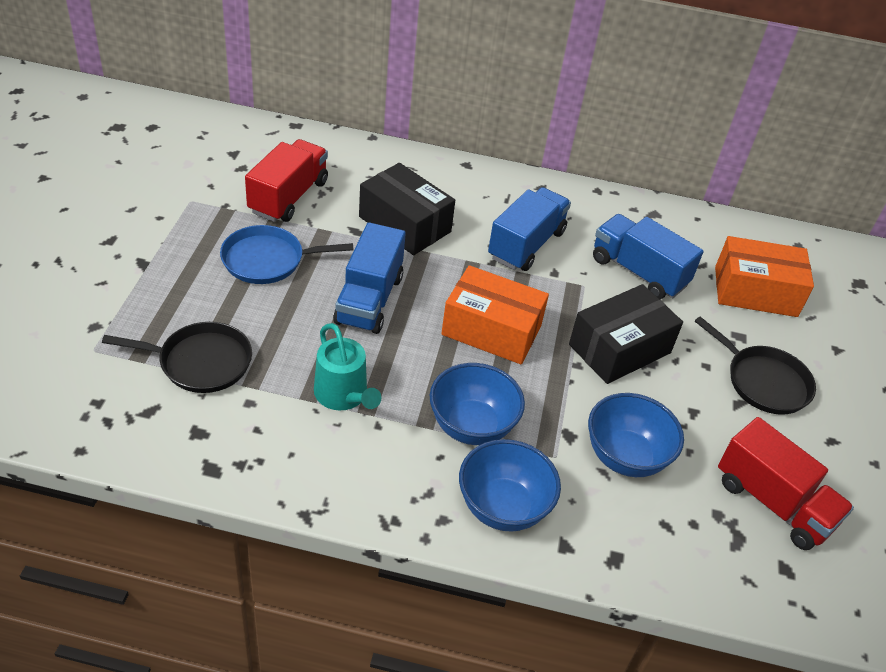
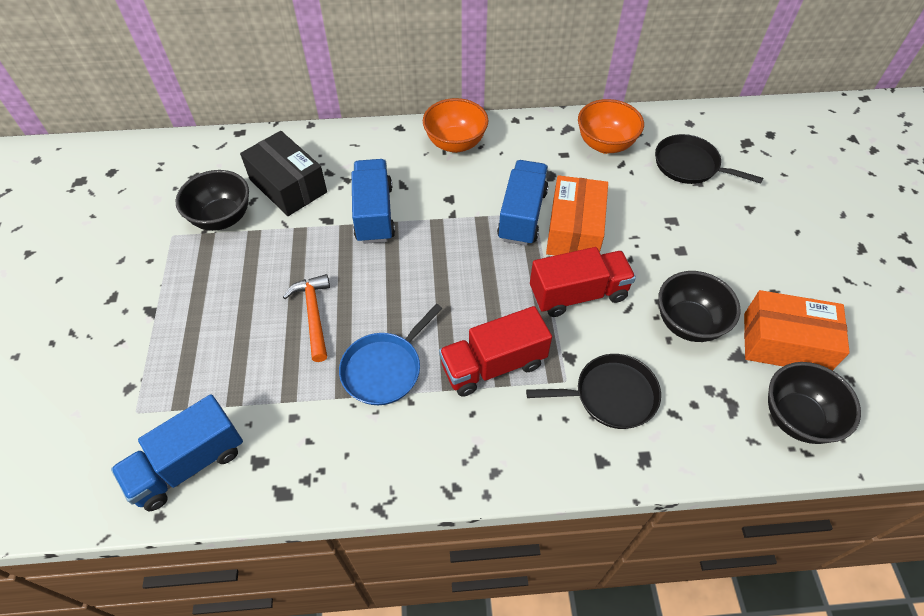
black bowl: none = 0 -> [175,170,249,231] [658,271,740,342] [768,362,861,444] = 3
black box: [359,163,455,255] [569,284,683,384] = 2 -> [240,131,327,216] = 1
blue bowl: [430,363,525,445] [459,439,561,532] [588,393,684,477] = 3 -> none = 0
orange bowl: none = 0 -> [423,98,489,153] [578,99,644,154] = 2
orange hammer: none = 0 -> [283,274,330,362] = 1
turquoise watering can: [314,323,381,411] = 1 -> none = 0

